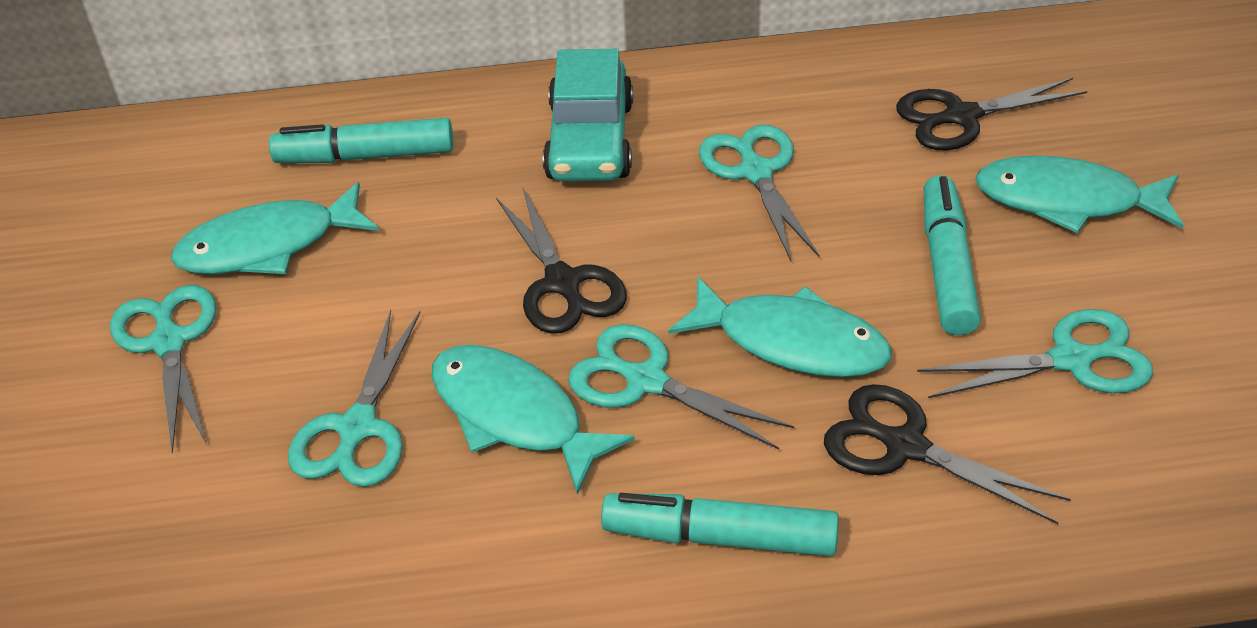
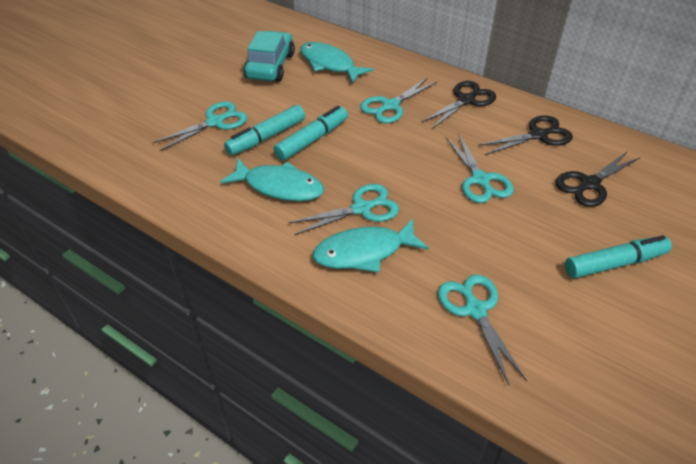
turquoise fish: [171,182,379,274] [432,345,634,495] [668,276,892,377] [975,155,1184,233] = 4 -> [220,159,324,201] [300,42,374,84] [313,219,429,272] = 3

